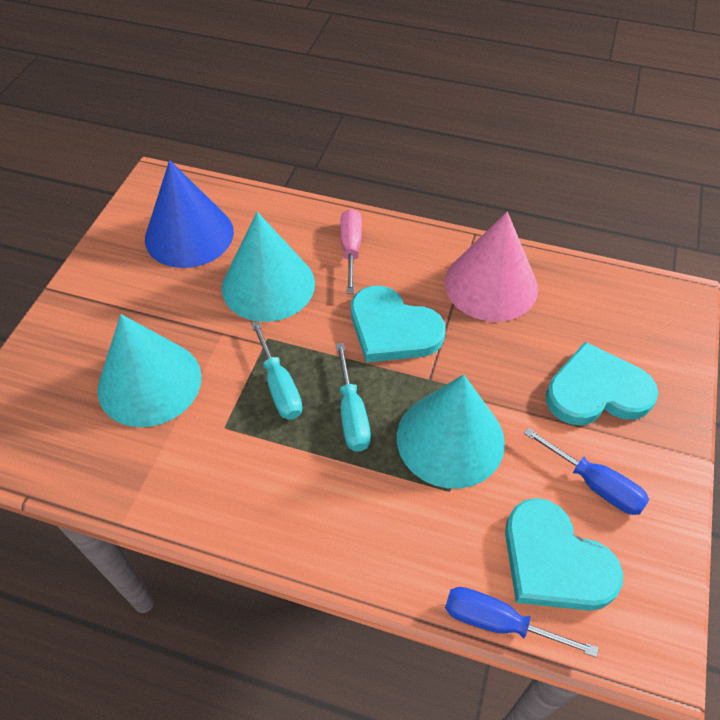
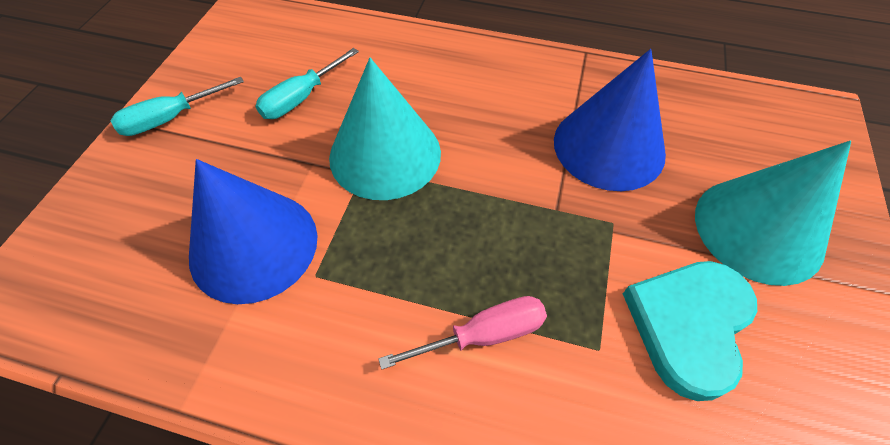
blue cone: [145,160,234,268] = 1 -> [189,159,317,304] [554,49,666,191] = 2
blue screwdriver: [445,587,599,658] [524,427,649,515] = 2 -> none = 0
pink cone: [445,212,538,322] = 1 -> none = 0
turquoise cone: [97,314,202,427] [222,212,315,322] [397,375,505,489] = 3 -> [329,58,441,200] [695,141,851,286] = 2
turquoise heart: [351,286,446,362] [505,498,623,611] [546,342,658,425] = 3 -> [623,261,757,401] = 1

